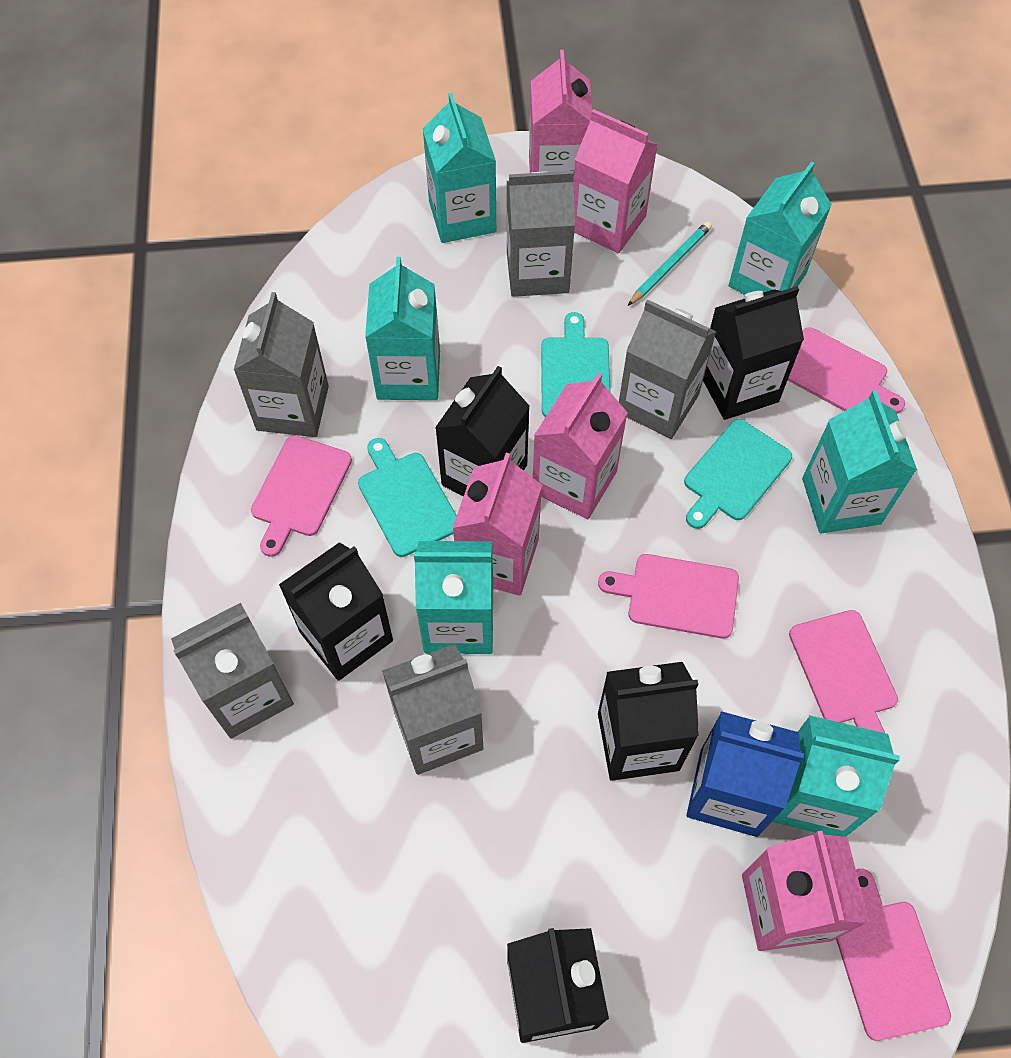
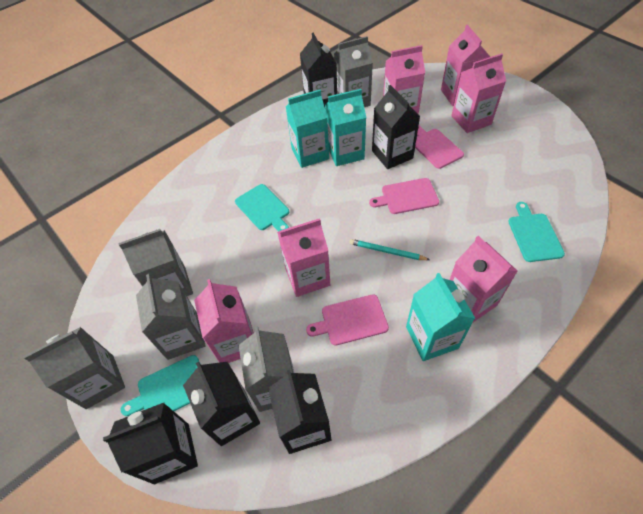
blue carton: [687,711,804,837] = 1 -> none = 0
pink carton: [453,453,542,596] [529,50,592,183] [533,373,628,519] [573,109,658,253] [742,831,869,951] = 5 -> [194,279,254,363] [277,218,330,297] [383,45,425,114] [441,25,490,106] [450,236,518,322] [451,53,506,133] = 6
pink cutting board: [251,435,352,557] [598,554,739,639] [788,327,905,414] [789,610,898,733] [836,869,951,1041] = 5 -> [306,294,389,346] [369,178,439,214] [415,126,464,169] = 3
turquoise carton: [365,257,440,400] [414,541,493,654] [423,93,496,243] [728,162,832,295] [772,715,900,837] [802,390,917,533] = 6 -> [286,90,329,168] [325,89,367,166] [406,273,475,361] = 3

